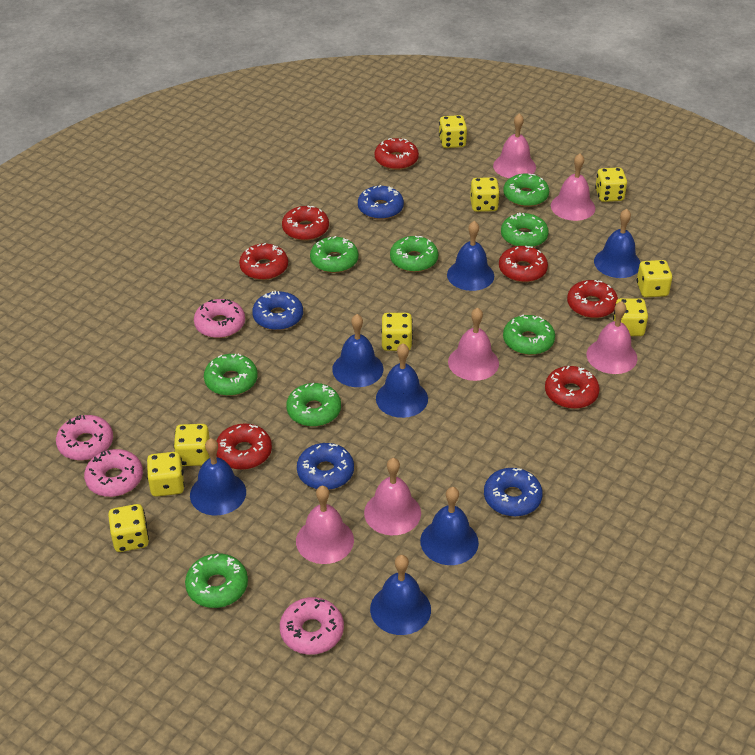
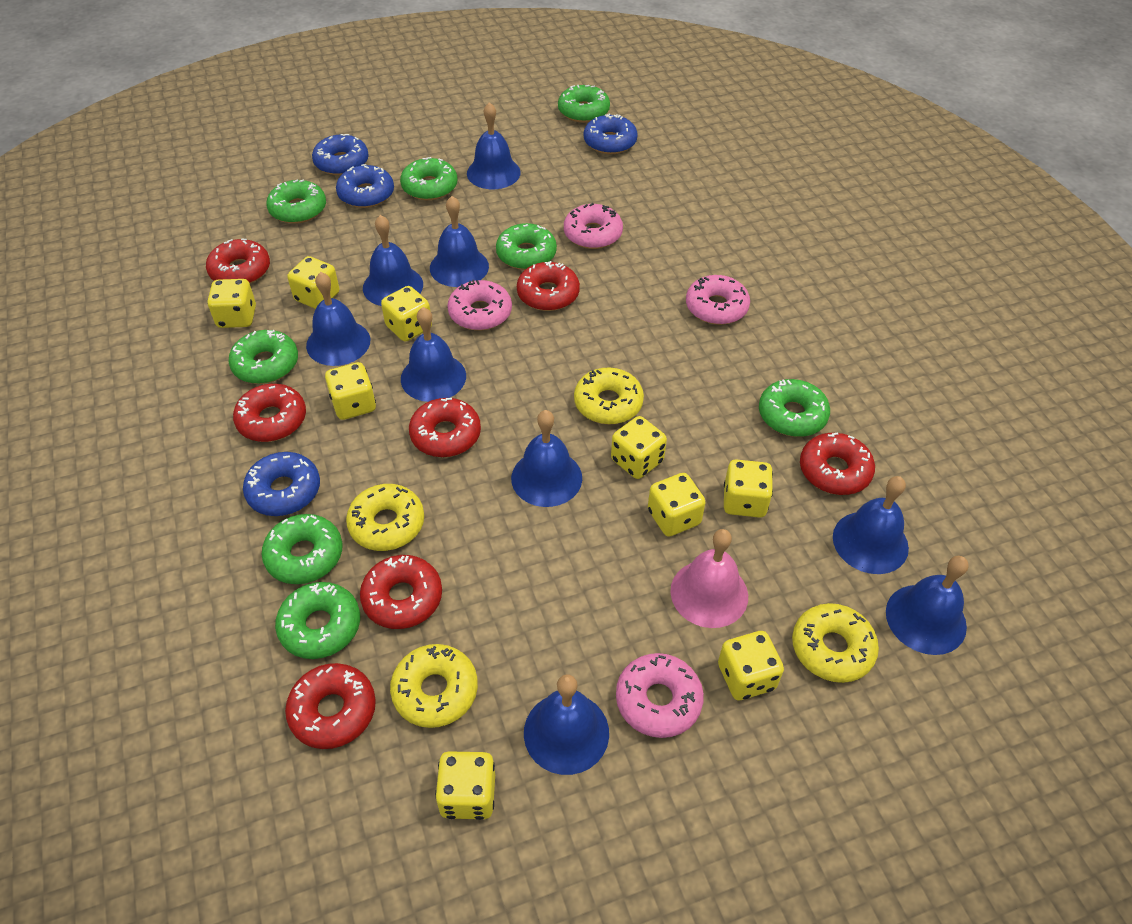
blue bell: [190,438,246,515] [332,314,383,387] [370,555,431,635] [376,343,428,418] [420,487,479,565] [447,221,494,291] [594,209,641,278] = 7 -> [306,272,370,366] [363,215,423,306] [401,307,466,402] [430,196,489,287] [467,102,521,189] [511,410,582,507] [524,674,609,775] [833,476,909,574] [886,556,969,655] = 9
pink bell: [296,486,354,564] [364,458,421,535] [448,307,499,381] [493,113,536,178] [551,153,595,221] [586,301,637,374] = 6 -> [670,529,748,628] = 1
yellow donut: none = 0 -> [346,484,424,551] [390,644,478,728] [574,367,644,425] [792,603,879,683] = 4

